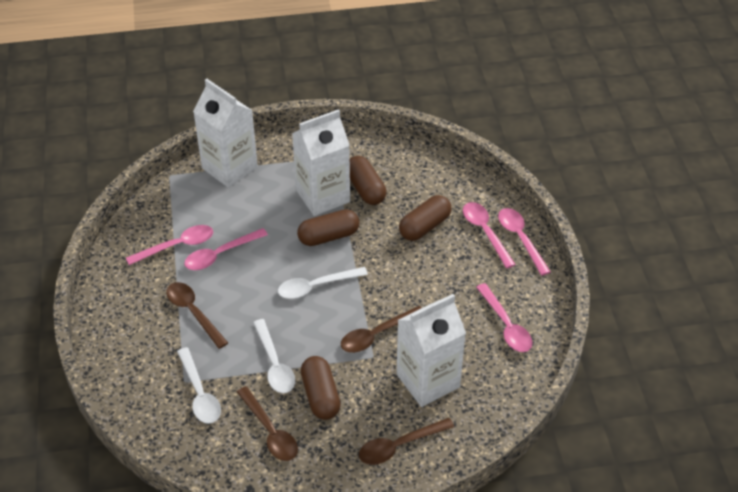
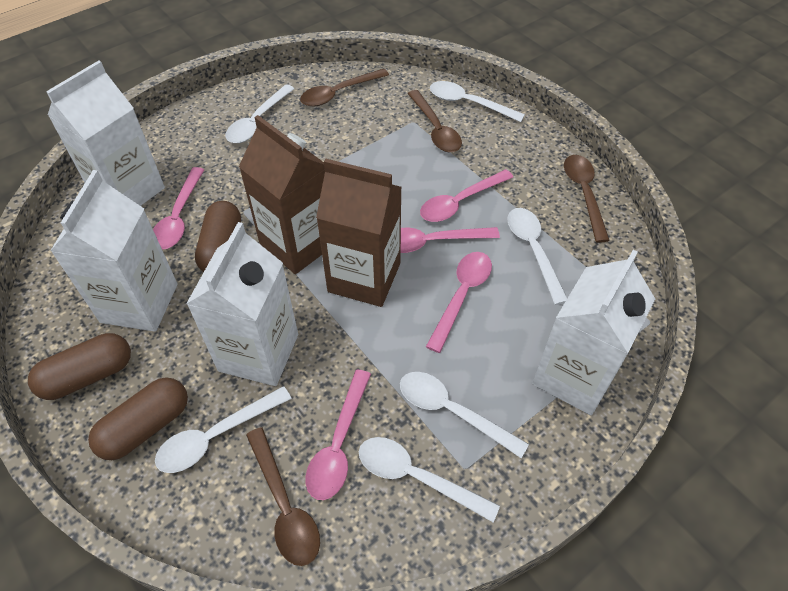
brown capsule: [297,209,359,246] [301,356,341,420] [350,156,386,205] [399,195,451,241] = 4 -> [28,333,131,400] [88,377,188,460] [195,201,241,272] = 3
brown carton: none = 0 -> [239,115,325,274] [316,159,402,307] = 2
white carton: [193,79,258,188] [292,109,350,216] [396,294,466,407] = 3 -> [46,60,165,206] [50,170,178,332] [186,222,298,386] [532,250,655,415] = 4
white spoon: [177,347,221,424] [253,319,295,393] [278,267,368,299] = 3 -> [155,386,292,473] [226,84,294,143] [359,437,500,522] [400,372,529,458] [430,81,525,122] [508,208,567,305] = 6

